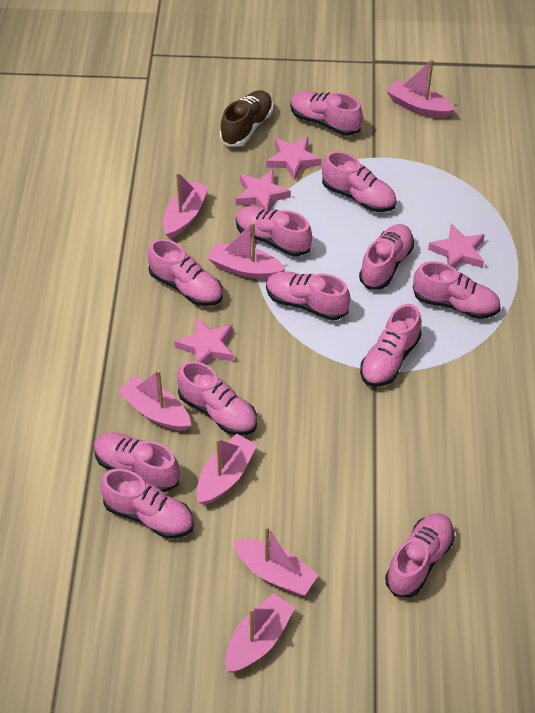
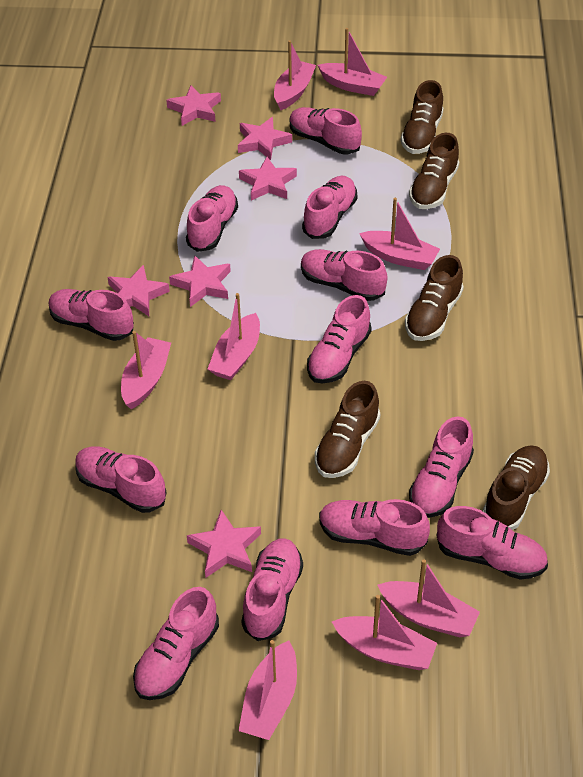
brown shoe: [220,90,273,147] = 1 -> [315,381,380,478] [401,80,444,154] [405,255,464,341] [409,133,459,209] [483,445,550,530] = 5
pink boat: [118,370,191,431] [163,172,209,239] [196,434,257,505] [208,222,286,279] [225,593,295,673] [233,526,318,596] [387,59,455,118] = 7 -> [121,331,171,409] [208,293,260,380] [239,640,297,740] [274,40,316,110] [318,28,387,96] [332,595,437,670] [359,198,440,270] [377,559,480,637] = 8
pink star: [174,318,233,364] [236,170,291,210] [266,137,321,180] [428,224,485,268] = 4 -> [108,265,170,316] [166,85,221,126] [169,255,231,307] [187,510,261,578] [238,117,292,160] [239,157,297,200] = 6

